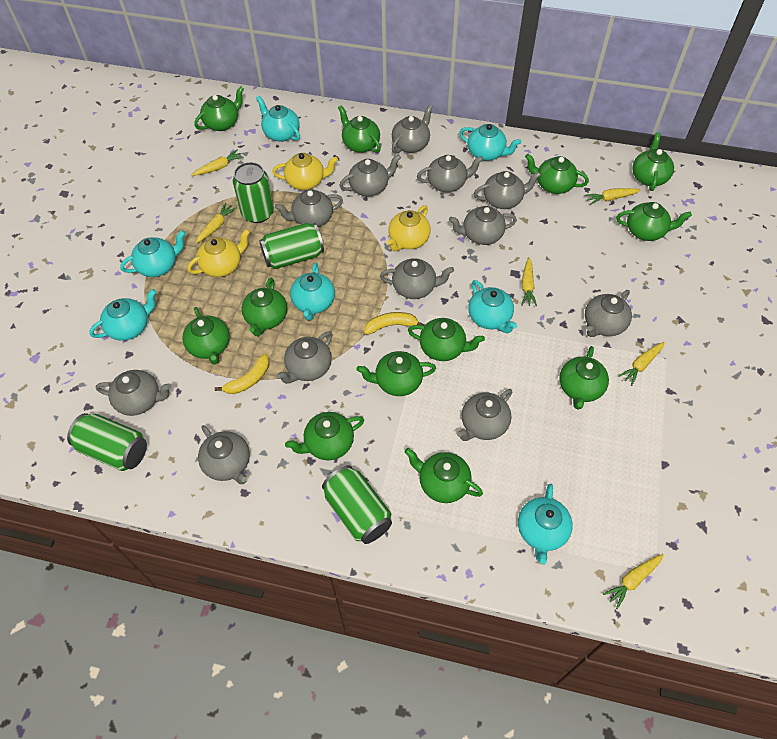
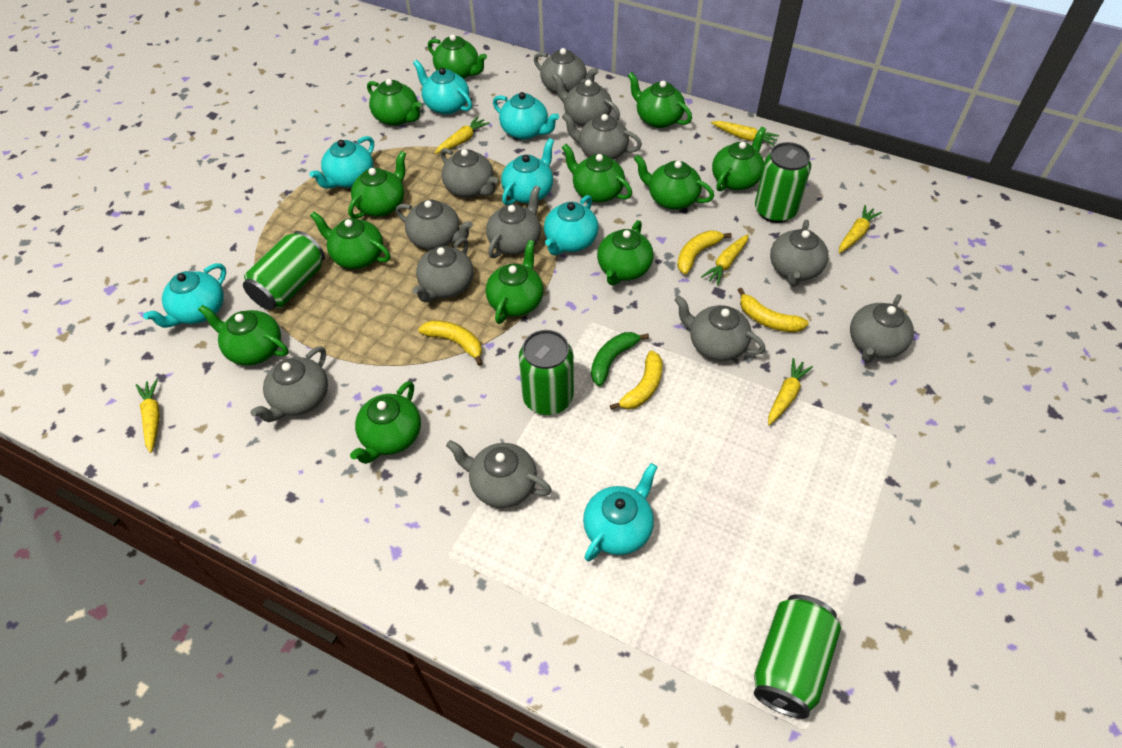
green banana: none = 0 -> [591,332,649,386] = 1
yellow banana: [215,353,269,394] [364,312,425,335] = 2 -> [418,320,483,366] [610,350,663,410] [677,230,732,274] [738,288,809,333] = 4
yellow teapot: [187,229,250,277] [272,153,338,190] [387,205,431,251] = 3 -> none = 0

